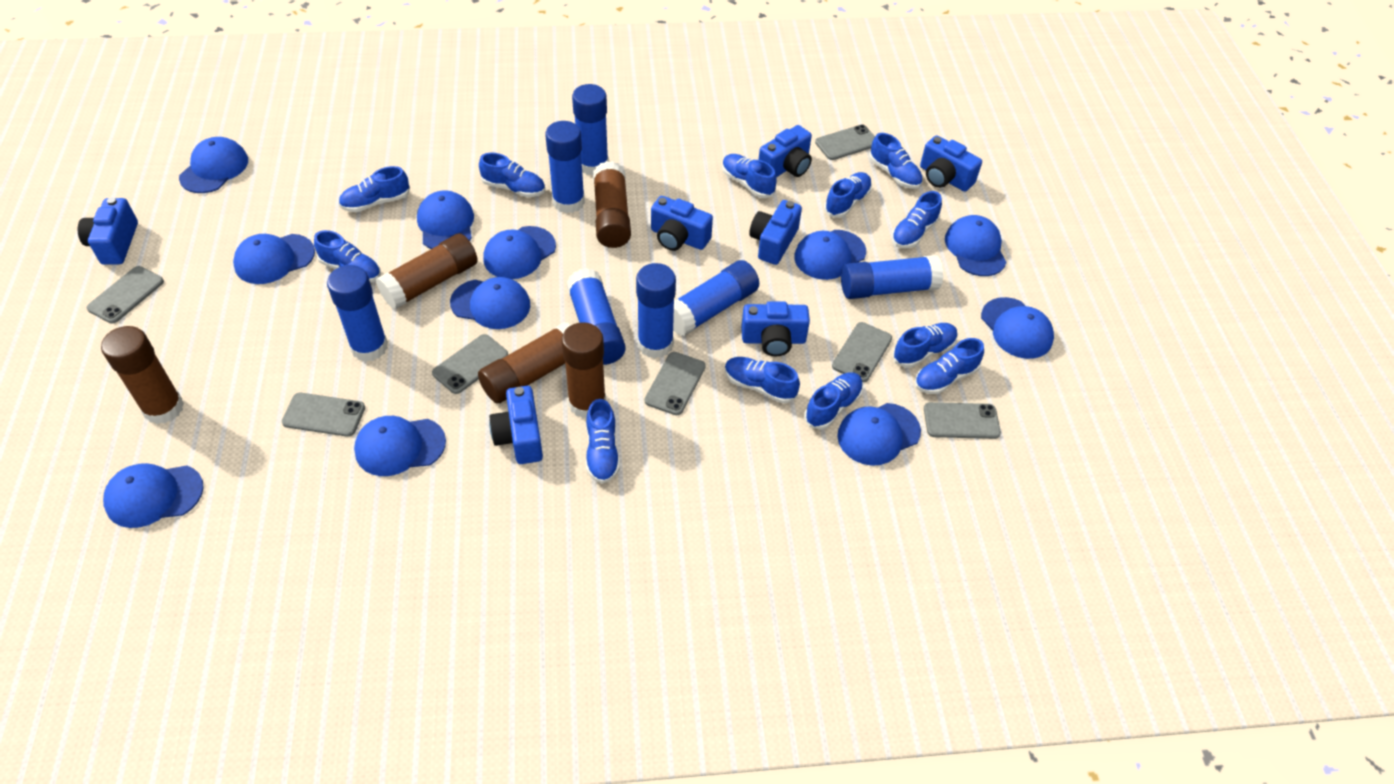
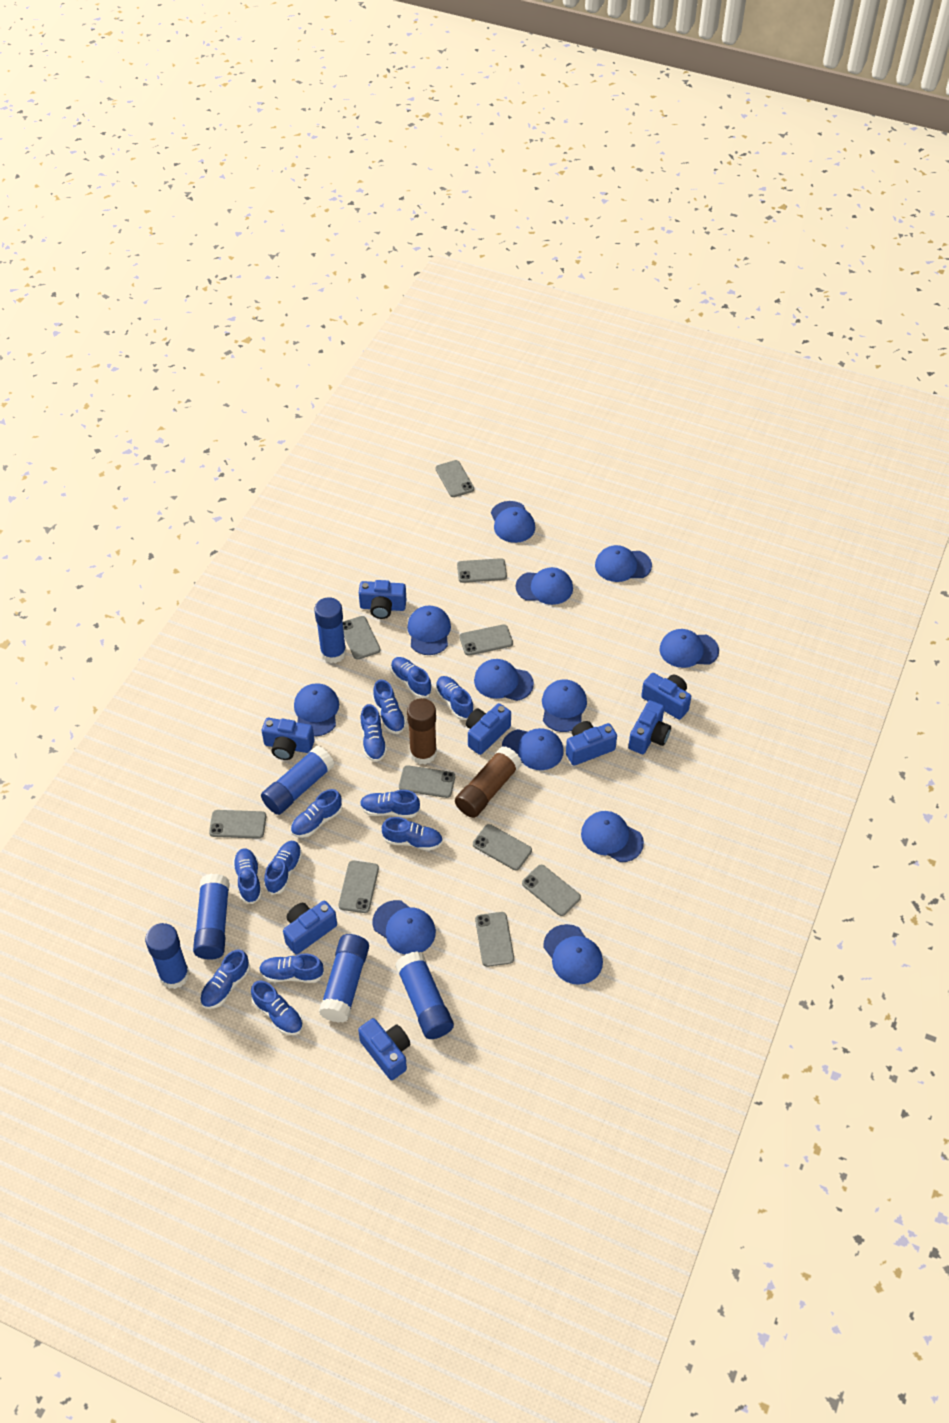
blue camera: [78,197,138,265] [489,386,543,464] [651,196,713,251] [741,301,810,357] [749,200,802,265] [759,125,812,177] [920,135,982,192] = 7 -> [262,718,314,760] [283,901,337,955] [358,1018,410,1080] [359,580,406,619] [466,703,511,755] [566,721,617,766] [628,700,671,754] [641,673,691,720] = 8
blue cap: [103,463,204,528] [179,137,248,193] [233,234,315,284] [354,416,446,476] [417,190,474,249] [450,277,530,329] [483,226,556,279] [794,230,866,280] [837,403,921,466] [945,215,1007,276] [981,297,1054,359] = 11 -> [294,683,339,736] [373,900,436,955] [407,605,451,655] [474,659,534,701] [491,501,535,543] [502,728,564,770] [516,567,573,605] [542,680,587,732] [543,924,603,985] [581,811,644,862] [595,545,652,582] [659,629,719,668] = 12
blue glue stick: [327,265,388,362] [545,121,585,213] [567,268,625,365] [572,84,609,175] [636,263,676,358] [673,260,759,336] [841,255,944,299] = 7 -> [145,923,190,989] [193,874,230,960] [261,746,335,815] [314,597,346,663] [319,934,369,1023] [395,951,454,1039] = 6
brown glue stick: [101,326,184,424] [376,233,478,310] [478,322,571,403] [561,322,606,419] [593,161,631,248] = 5 -> [407,698,437,764] [455,746,522,818] = 2
grey phone: [87,266,164,323] [282,393,365,437] [432,334,508,394] [644,352,706,415] [815,124,875,160] [832,322,892,382] [924,402,1001,439] = 7 -> [209,810,267,839] [339,860,379,913] [343,616,380,660] [399,765,455,798] [435,460,474,497] [457,558,507,583] [459,624,513,656] [473,824,532,870] [475,912,514,967] [522,865,581,916] = 10

